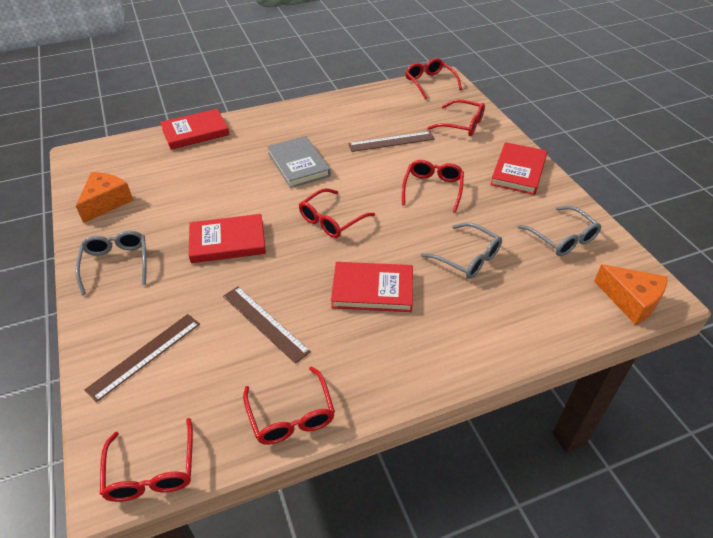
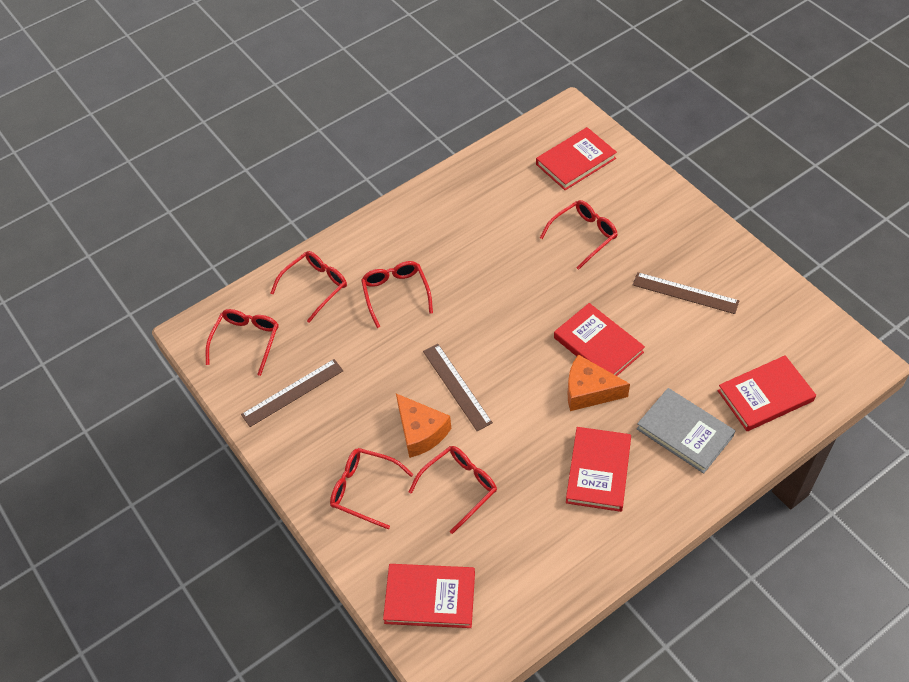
grey glasses: [75,231,147,295] [421,222,502,279] [517,206,601,256] = 3 -> none = 0
red book: [160,109,230,150] [189,214,266,263] [331,262,413,312] [490,142,547,195] = 4 -> [383,564,475,628] [536,127,617,190] [554,303,645,376] [566,427,631,512] [717,355,816,431] = 5

